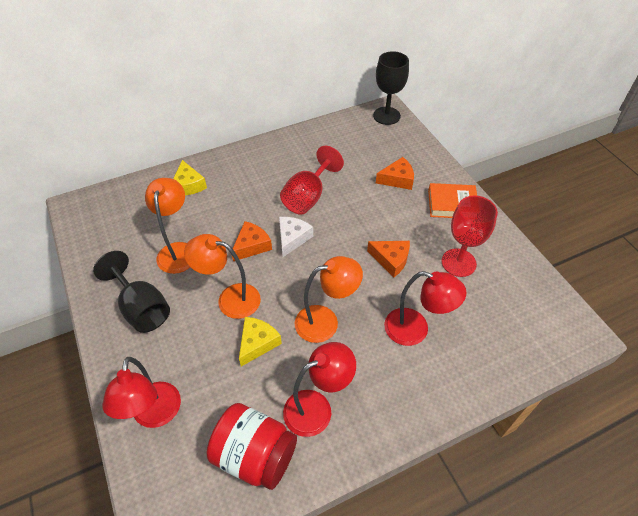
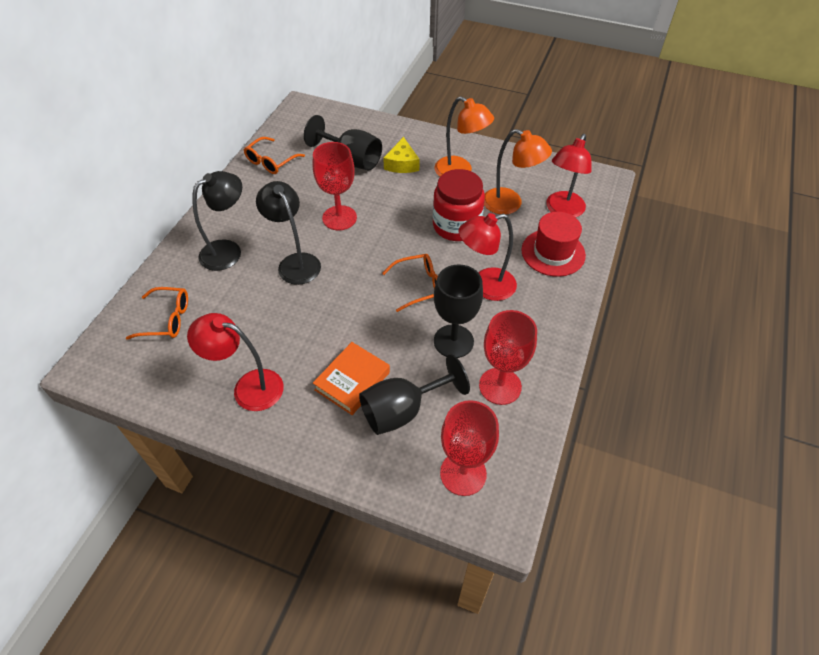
black goblet: [93,251,170,333] [373,51,409,125] = 2 -> [304,115,382,170] [359,354,470,435] [434,264,483,358] = 3
black lamp: none = 0 -> [192,171,242,271] [256,181,321,285] = 2
orange cheese: [232,221,272,261] [367,241,410,277] [376,157,414,190] = 3 -> none = 0
orange glasses: none = 0 -> [126,287,188,340] [244,137,305,174] [382,254,438,312] = 3
orange lamp: [145,178,190,274] [184,234,261,319] [295,256,363,343] = 3 -> [434,96,494,177] [484,129,552,214] = 2
red goblet: [280,146,344,215] [442,196,498,277] = 2 -> [313,142,357,230] [440,400,499,496] [479,310,537,405] = 3
red hat: none = 0 -> [521,212,586,277] = 1
white cheese: [279,217,313,257] = 1 -> none = 0
yellow cheese: [173,160,207,195] [239,317,282,366] = 2 -> [383,137,420,173] = 1

